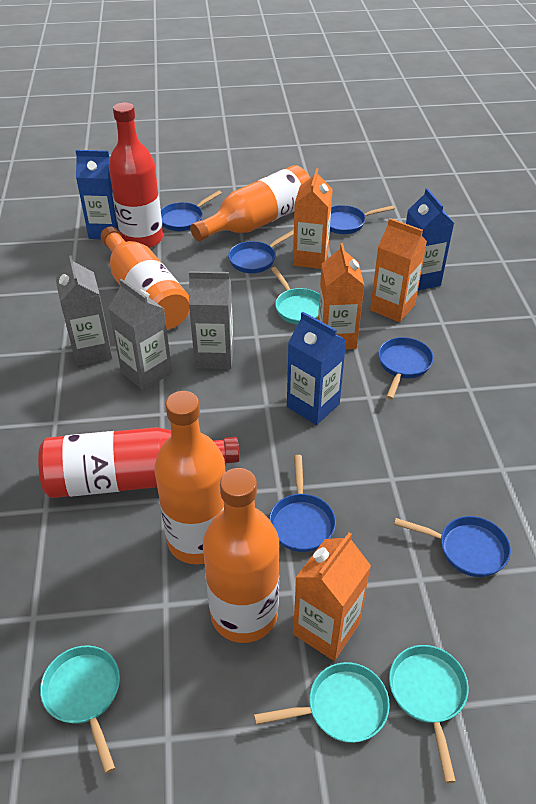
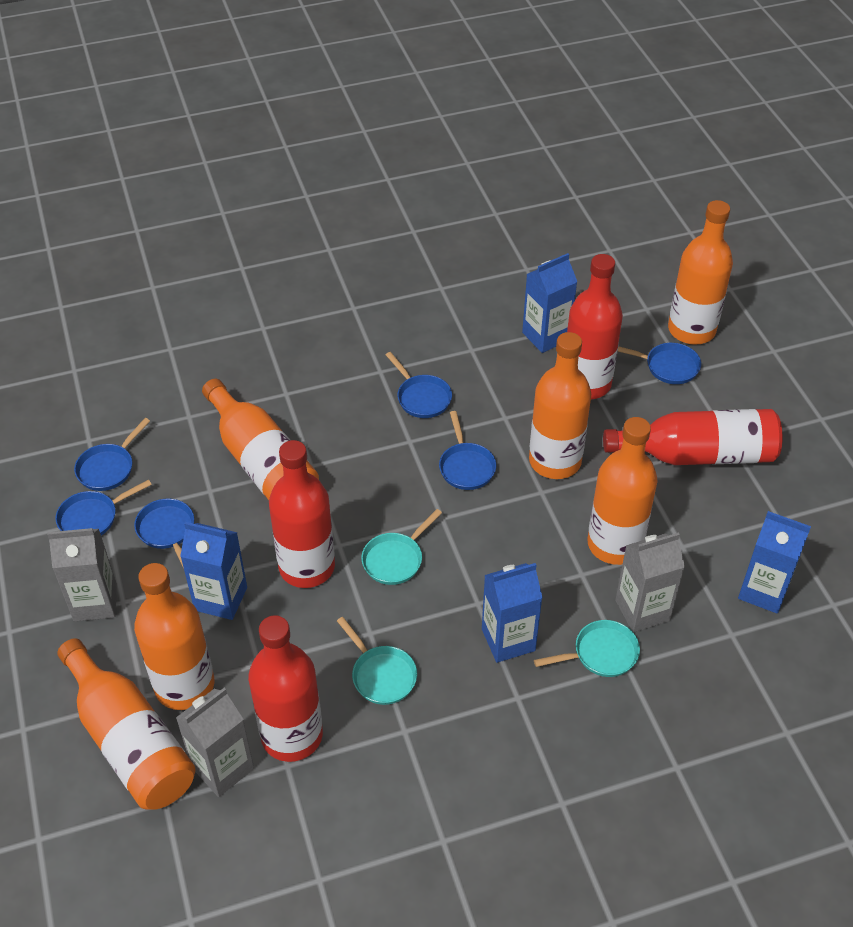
blue carton: [76,150,119,239] [287,312,346,425] [406,188,454,290] = 3 -> [180,522,247,620] [482,563,543,663] [522,253,577,353] [738,511,811,614] = 4
orange bottle: [101,227,190,330] [154,391,225,564] [190,165,310,241] [203,468,279,643] = 4 -> [57,638,195,810] [134,563,215,710] [202,379,319,500] [529,332,591,479] [588,417,658,565] [668,200,733,345] = 6
orange carton: [293,168,333,269] [293,532,371,661] [318,243,364,349] [370,218,427,322] = 4 -> none = 0
red bottle: [38,427,240,498] [109,103,163,248] = 2 -> [248,615,323,762] [269,440,335,588] [567,254,623,399] [603,409,782,465] = 4
turquoise pan: [40,645,120,774] [254,662,390,743] [271,267,320,324] [389,645,469,783] = 4 -> [337,617,417,705] [361,509,442,585] [534,620,640,677] = 3

